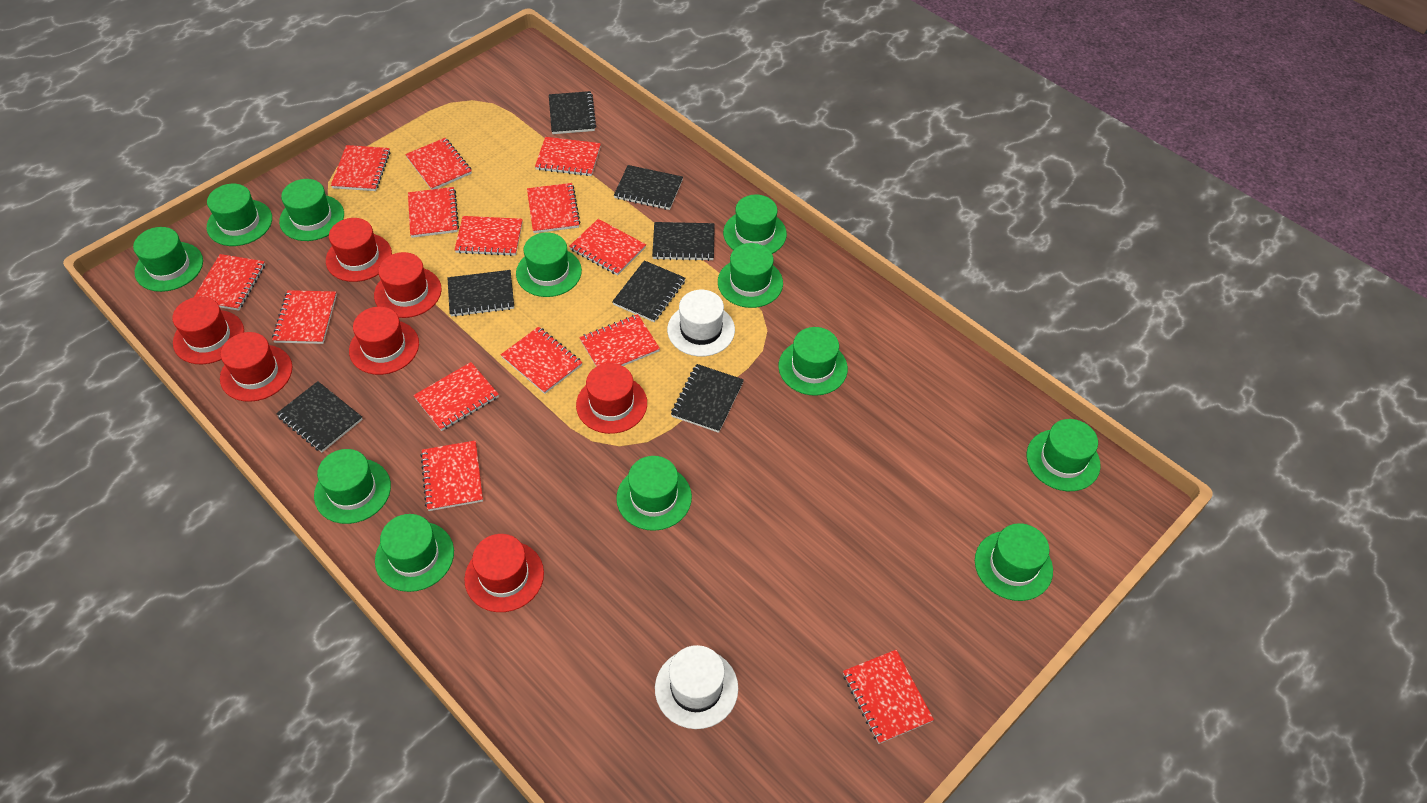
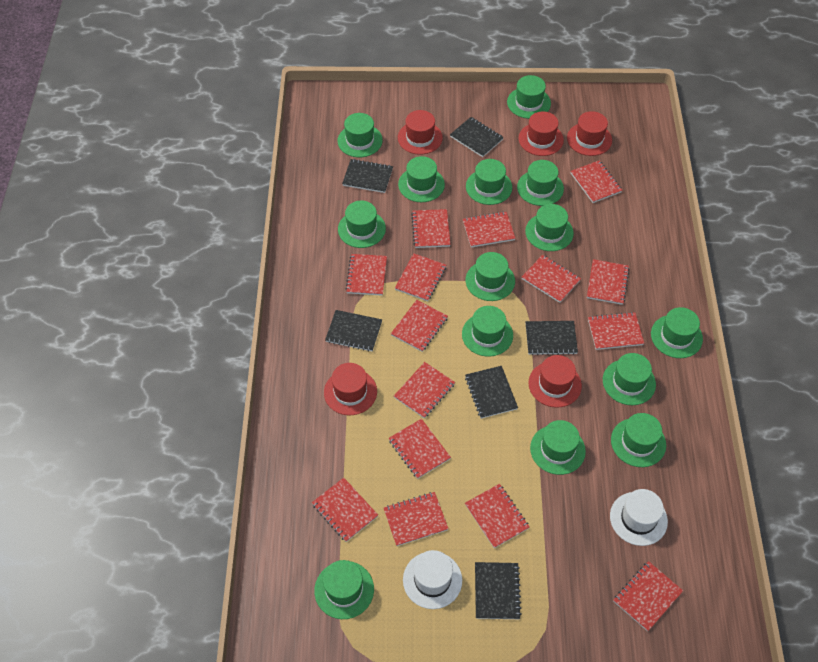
black notebook: [276,381,363,452] [448,270,514,317] [549,91,596,134] [612,260,685,322] [614,165,683,210] [652,222,715,261] [671,364,744,433] = 7 -> [325,310,382,352] [342,159,393,193] [450,117,504,157] [465,366,518,419] [475,562,522,619] [526,321,578,355] = 6
green hat: [133,227,203,292] [207,184,272,246] [279,179,344,241] [314,449,391,524] [375,514,454,592] [516,232,582,297] [616,456,692,531] [718,243,783,308] [723,195,787,254] [778,327,848,396] [975,523,1053,601] [1027,419,1100,491] = 12 -> [314,560,374,619] [338,113,383,157] [338,201,386,248] [398,156,445,202] [462,306,513,357] [466,159,512,205] [466,252,515,301] [507,75,551,119] [517,160,564,206] [525,204,574,251] [530,420,586,475] [603,353,656,405] [611,413,666,467] [651,307,703,358] = 14
red hat: [172,296,244,364] [220,332,292,402] [326,218,392,282] [349,307,419,375] [374,252,442,318] [464,534,544,612] [576,363,647,434] = 7 -> [324,363,377,415] [398,110,443,155] [519,111,564,156] [528,355,582,408] [567,111,612,156] = 5
red notebook: [194,254,265,311] [272,290,337,344] [331,145,390,191] [405,138,472,190] [408,187,459,238] [413,362,499,431] [420,440,483,511] [454,216,523,256] [501,327,582,394] [527,183,580,233] [535,137,601,176] [569,219,646,276] [580,314,660,367] [843,650,934,744] = 14 -> [312,478,378,542] [346,254,387,296] [384,492,449,546] [388,419,451,479] [391,300,448,352] [394,362,455,418] [395,253,446,301] [411,209,451,248] [463,211,516,247] [465,484,529,548] [522,255,581,303] [571,160,622,203] [587,259,630,305] [588,312,644,350] [613,561,683,631] = 15

